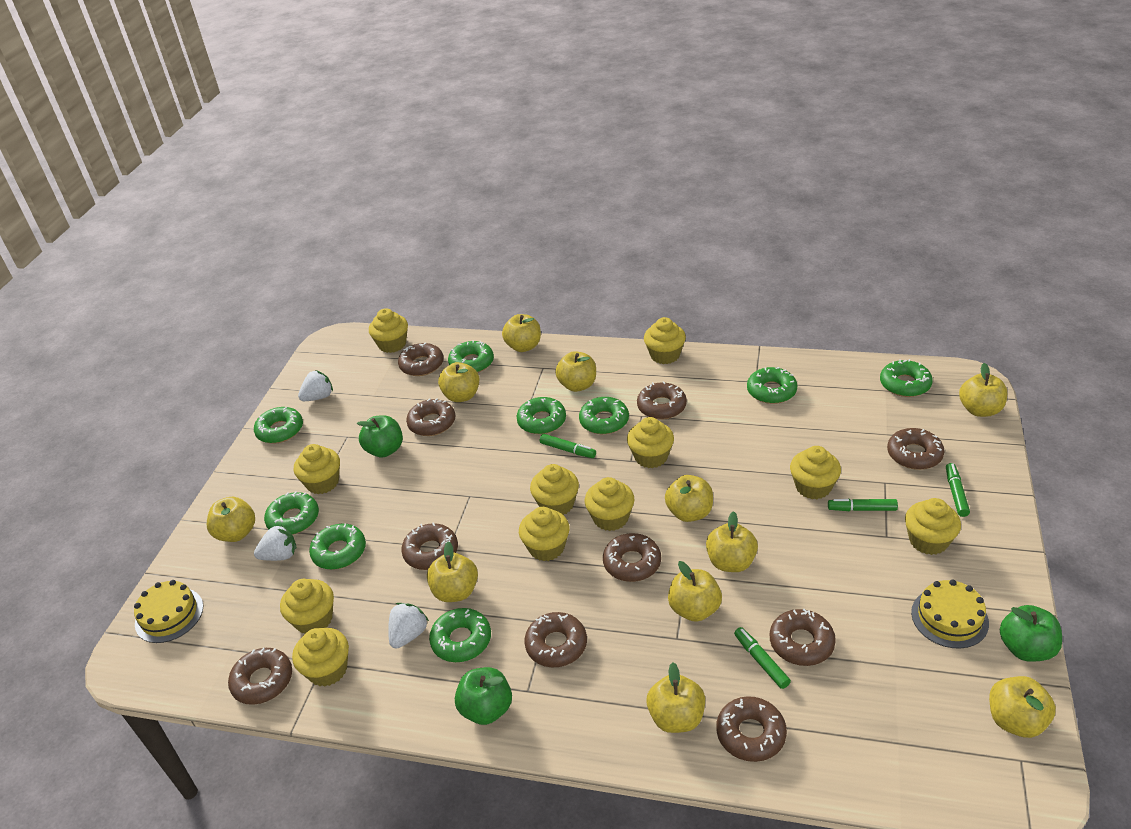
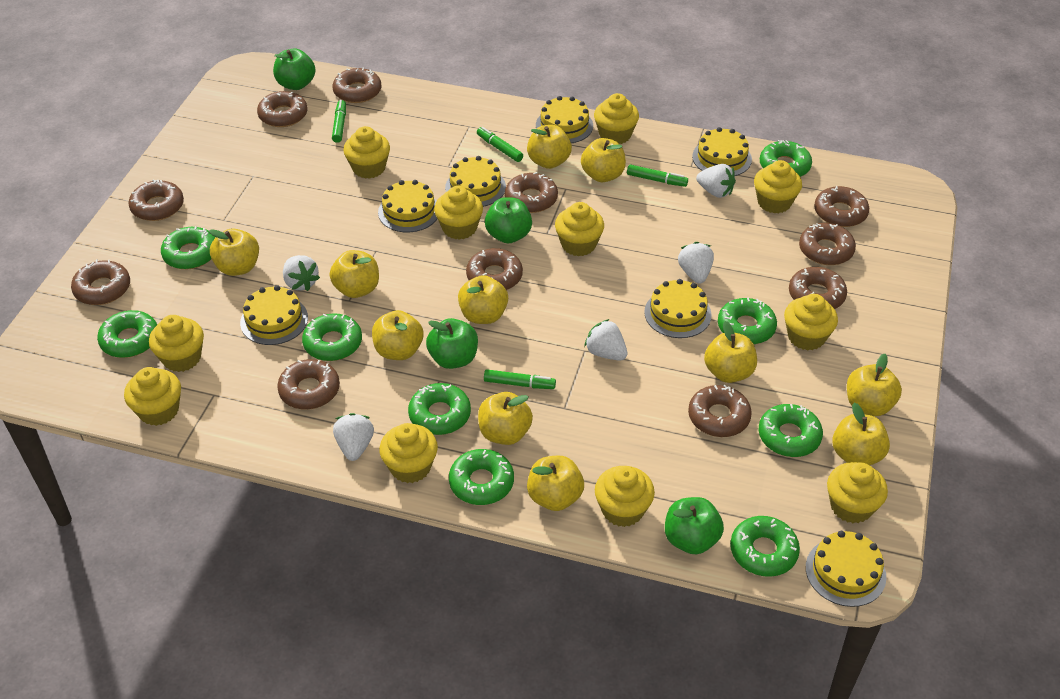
brown donut: [228,647,292,705] [398,342,444,376] [401,522,458,570] [406,398,455,436] [524,612,587,667] [603,533,661,582] [637,381,687,420] [716,696,787,762] [770,609,836,666] [887,428,945,470] = 10 -> [71,259,130,305] [128,179,184,221] [257,91,307,127] [277,359,340,410] [333,68,381,103] [466,248,523,290] [505,172,558,213] [688,385,752,437] [789,267,847,309] [799,223,856,265] [814,186,869,227] = 11
green apple: [357,415,403,457] [455,667,512,725] [1000,605,1062,662] = 3 -> [273,49,316,90] [426,318,478,369] [485,197,532,243] [665,497,724,554] = 4
white strawberry: [254,524,296,561] [298,370,333,401] [388,603,429,649] = 3 -> [283,255,320,291] [333,413,374,461] [584,319,628,361] [678,242,714,284] [696,164,736,198] = 5
yellow cake: [134,580,203,643] [911,579,989,648] = 2 -> [240,285,308,345] [378,180,437,232] [445,156,506,207] [536,96,593,143] [644,279,712,338] [692,127,752,176] [806,531,886,607] = 7

